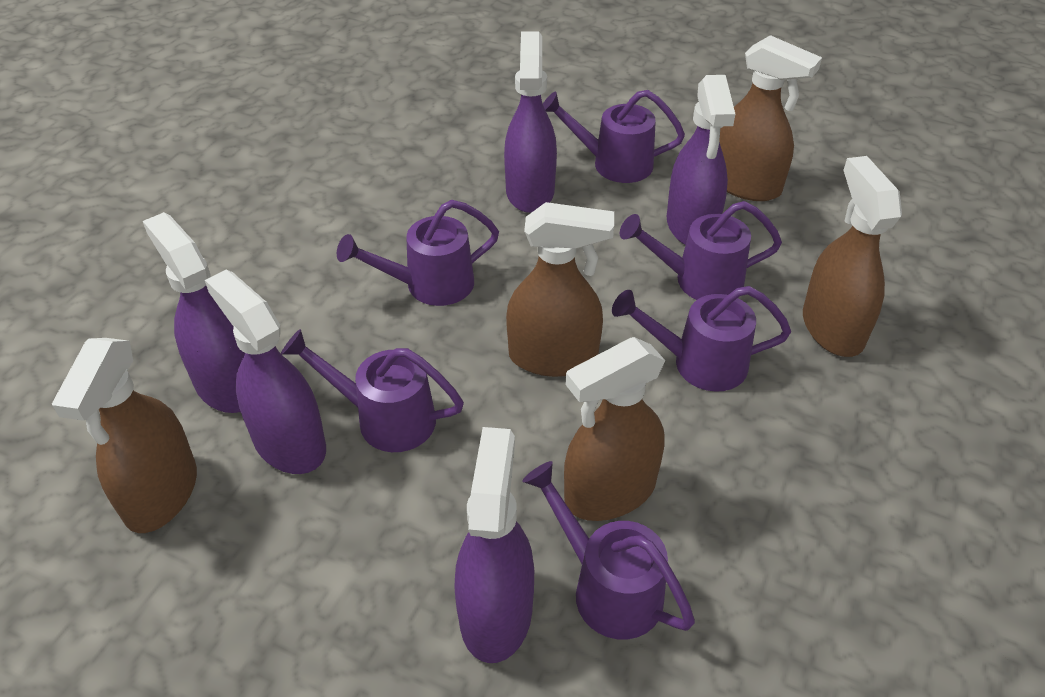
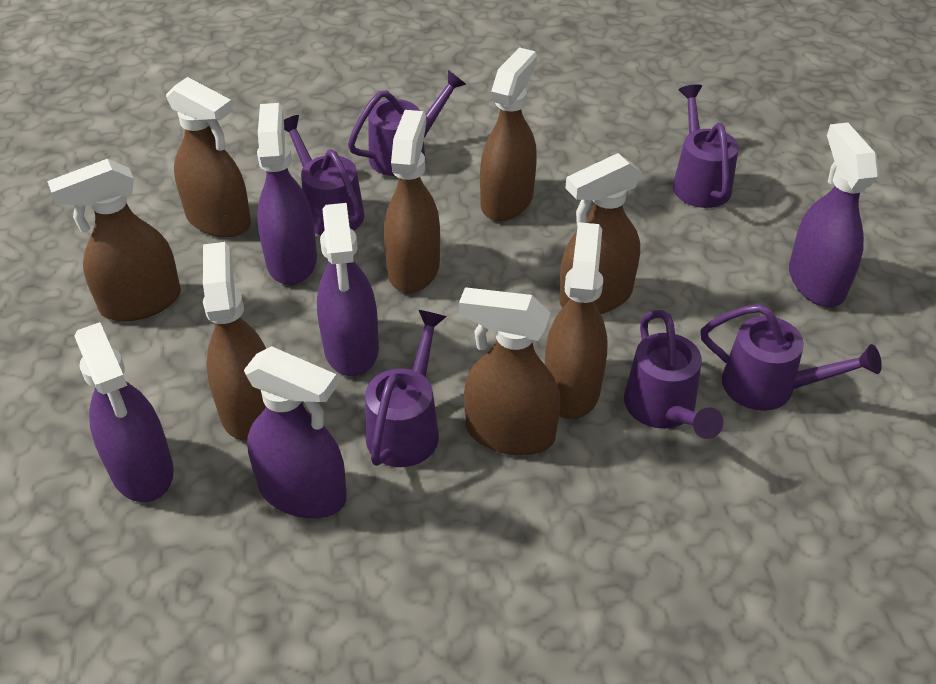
brown spray bottle: [52,338,197,533] [506,202,614,377] [564,337,665,521] [719,35,822,201] [803,156,902,357] = 5 -> [47,159,181,321] [166,77,251,237] [203,242,266,441] [384,110,440,293] [459,287,561,455] [480,47,537,221] [545,222,607,419] [559,153,642,314] = 8

